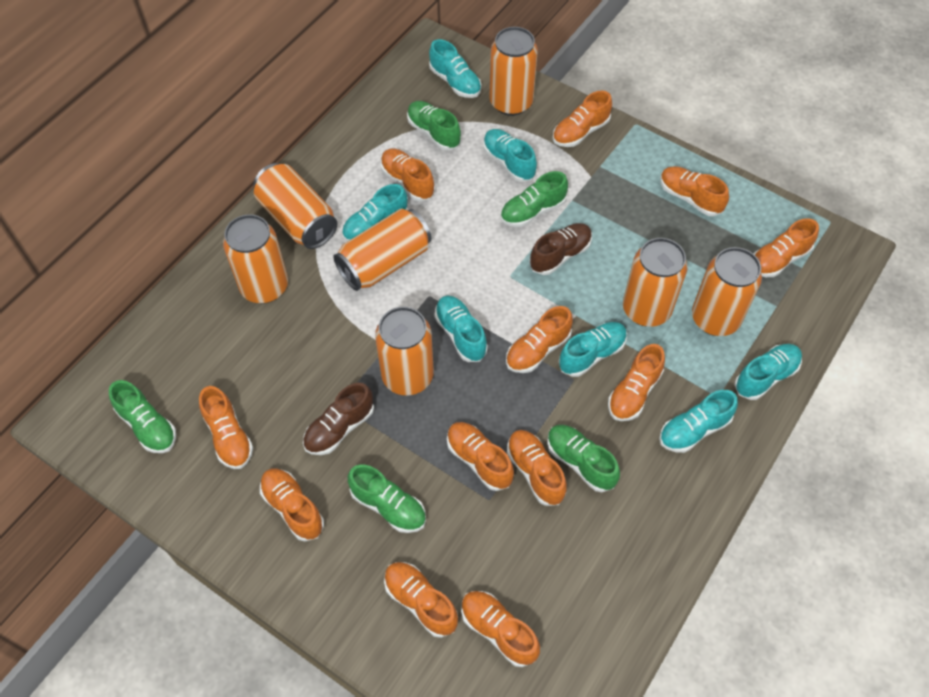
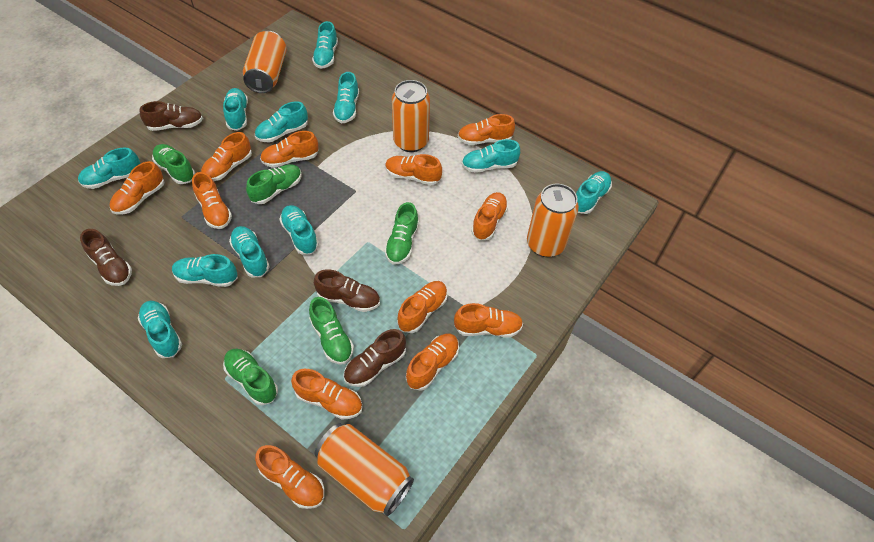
brown shoe: [303,383,374,455] [529,223,592,275] = 2 -> [80,229,132,286] [140,101,203,131] [314,269,380,312] [343,329,406,387] = 4
orange can: [223,214,288,303] [254,163,337,249] [334,209,431,291] [375,307,434,395] [489,27,538,116] [623,238,688,327] [692,247,762,336] = 7 -> [243,31,287,93] [315,423,414,516] [392,80,430,152] [527,184,579,257] = 4
turquoise shoe: [342,184,408,242] [429,39,482,98] [434,296,488,362] [483,129,537,182] [559,322,627,377] [659,390,738,453] [734,344,802,400] = 7 -> [78,147,141,189] [138,300,182,358] [172,254,238,287] [223,88,248,131] [229,226,270,277] [255,101,308,142] [279,205,319,255] [312,21,338,69] [333,72,359,123] [462,139,520,173] [576,171,612,214] = 11

